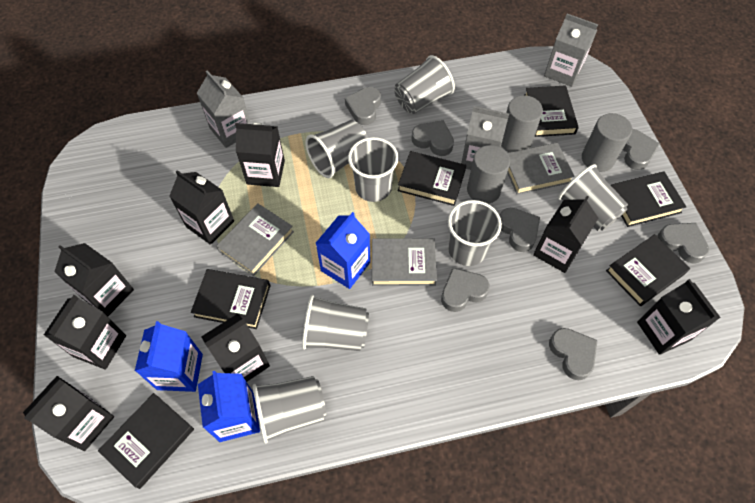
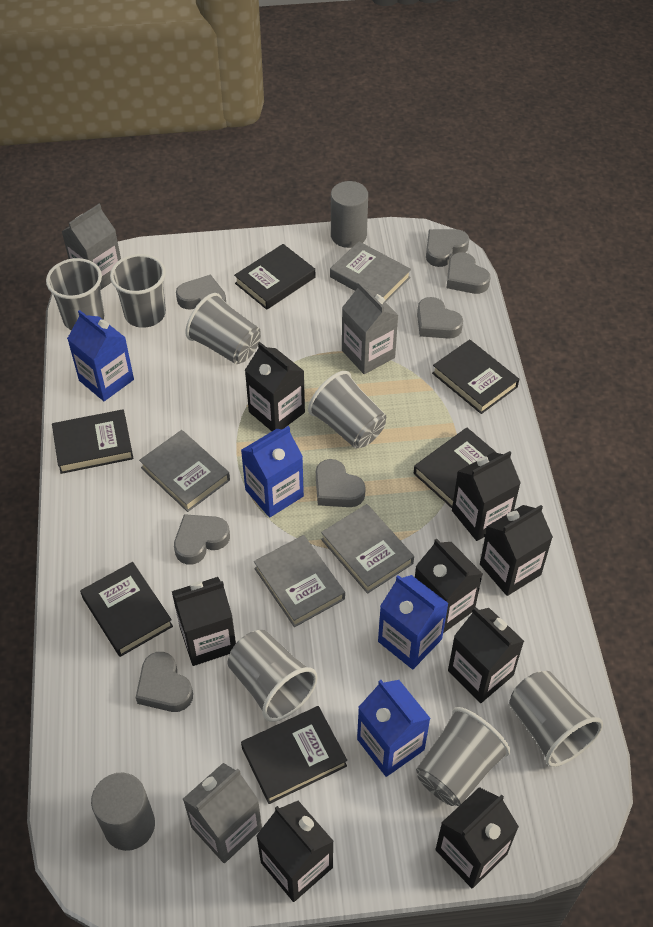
blue carton: [135,321,203,392] [198,371,260,442] [316,212,370,289] = 3 -> [67,310,134,401] [241,426,304,517] [357,680,431,777] [378,575,449,669] = 4
grey book: [216,203,294,276] [372,238,437,286] [507,143,575,195] = 3 -> [139,430,230,512] [254,535,345,627] [321,504,414,594] [330,241,411,302] = 4
grey cylinder: [467,145,510,204] [501,95,543,152] [582,113,632,172] = 3 -> [91,773,155,851] [331,181,368,248] = 2

